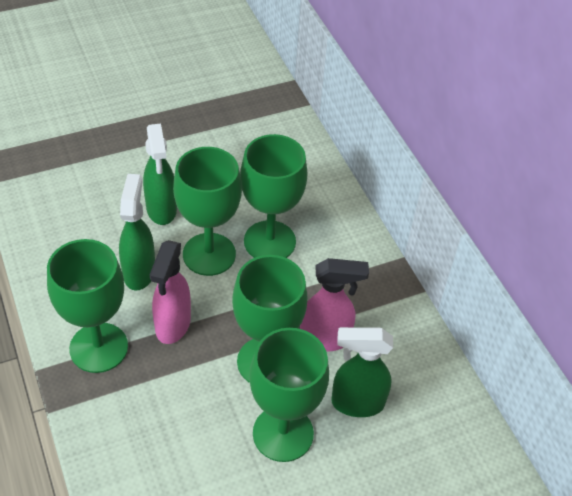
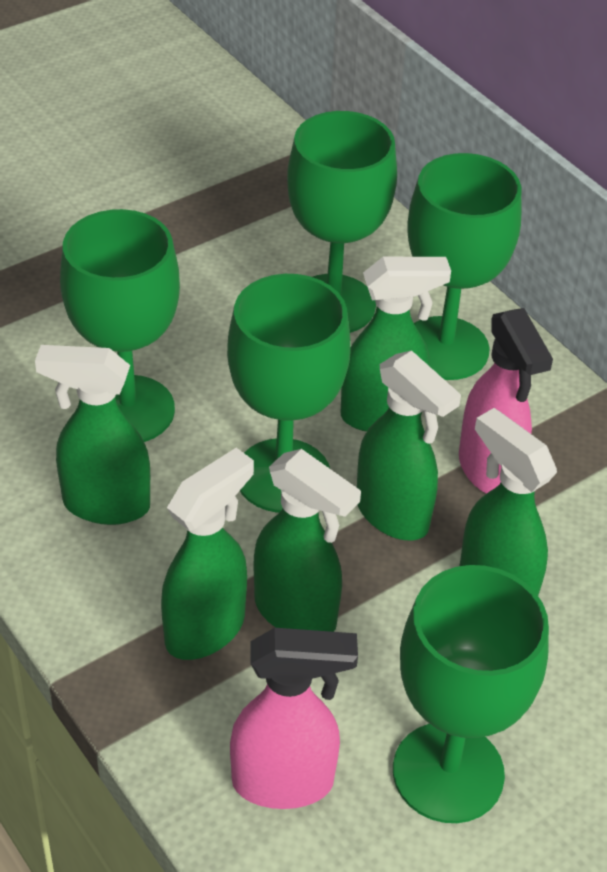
green spray bottle: [119,174,155,291] [143,124,177,225] [331,327,393,417] = 3 -> [35,345,150,525] [161,448,254,660] [254,449,361,632] [341,257,451,432] [357,350,461,541] [460,408,557,595] = 6

